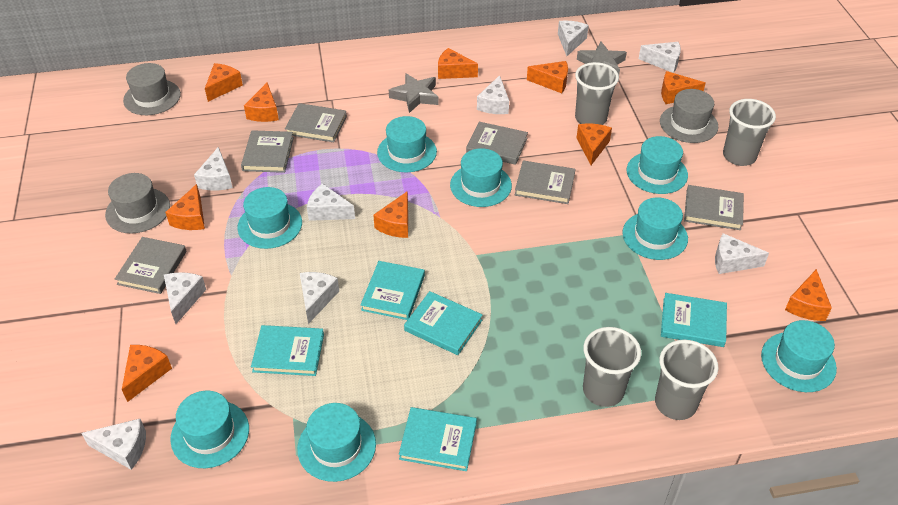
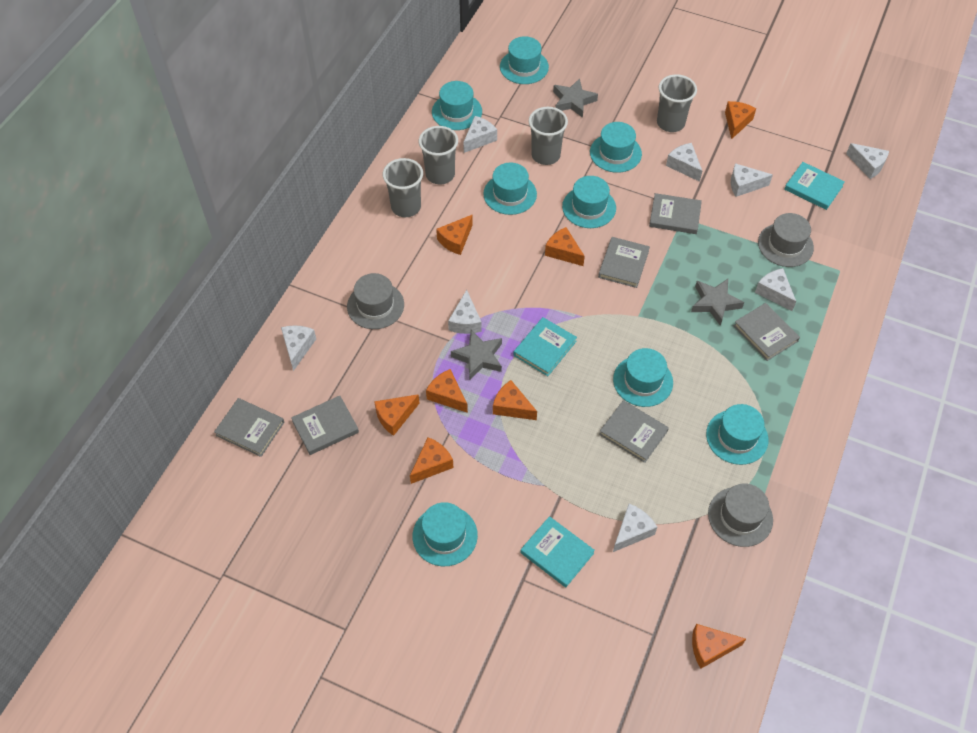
grey star: [389,73,438,113] [577,42,627,74] = 2 -> [451,330,502,379] [553,78,598,118] [691,279,744,326] = 3
orange cheese: [122,345,172,402] [165,184,205,230] [205,63,243,102] [244,83,279,122] [373,191,408,238] [438,48,478,79] [527,61,568,93] [576,124,612,165] [661,71,706,104] [785,269,832,321] = 10 -> [374,394,419,436] [410,437,453,484] [426,369,468,413] [436,215,473,255] [493,380,537,420] [545,227,585,266] [692,624,746,669] [725,101,756,139] = 8
turquoise book: [251,325,324,376] [361,261,425,320] [399,407,477,471] [404,291,482,355] [661,293,727,347] = 5 -> [514,317,577,376] [521,516,595,587] [784,162,845,210] = 3
white cheese: [81,419,146,470] [164,272,206,324] [194,147,233,190] [300,272,339,324] [307,183,355,221] [477,75,509,114] [558,21,589,56] [639,42,681,73] [715,233,769,274] = 9 -> [281,326,316,371] [448,290,482,334] [463,116,497,153] [613,504,657,552] [666,143,702,182] [731,163,773,197] [755,268,796,311] [846,143,889,179] = 8

